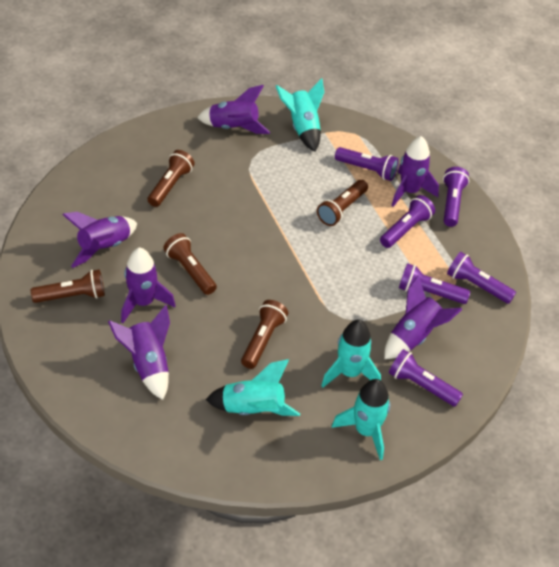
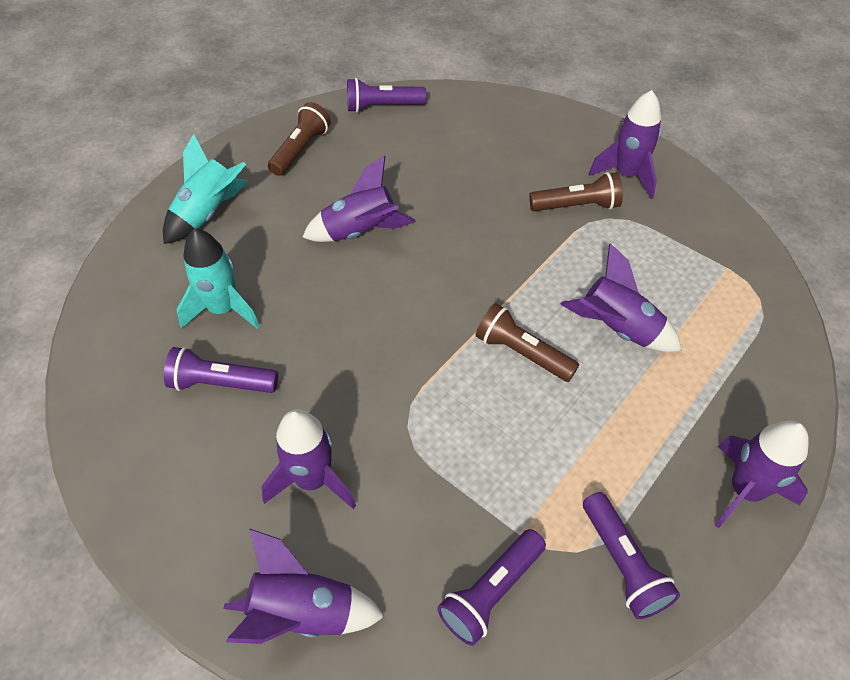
brown flashlight: [31,269,105,303] [148,150,195,207] [163,233,217,295] [241,300,288,369] [317,180,368,226] = 5 -> [268,102,331,176] [476,303,579,382] [529,172,623,211] = 3
purple flashlight: [335,147,399,181] [380,195,435,248] [389,349,463,407] [399,263,470,304] [443,167,469,227] [447,252,516,304] = 6 -> [164,347,278,393] [347,78,426,113] [437,529,546,646] [583,492,680,619] = 4
turquoise rocket: [206,359,300,416] [276,78,324,152] [321,320,381,387] [332,379,390,460] = 4 -> [163,134,248,244] [177,228,260,329] = 2

